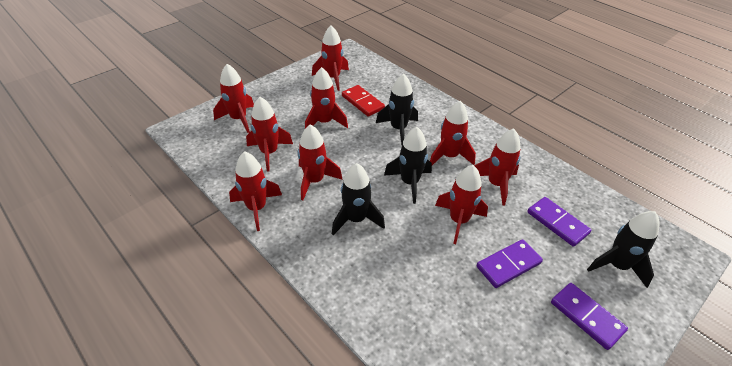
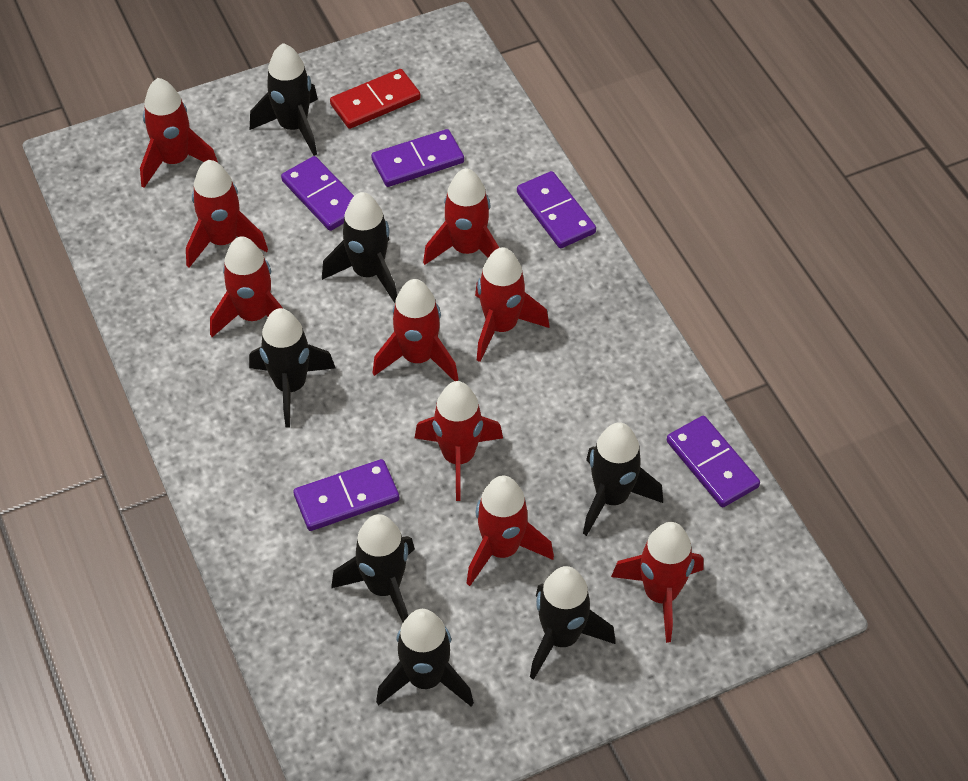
black rocket: [332,163,385,235] [376,74,418,146] [384,127,432,204] [587,211,660,288] = 4 -> [249,308,335,428] [250,43,318,156] [322,192,397,303] [331,514,415,622] [376,609,474,707] [530,566,615,680] [583,422,663,536] = 7
purple domino: [476,239,543,288] [527,197,591,247] [551,283,628,350] = 3 -> [281,156,354,231] [293,459,399,531] [371,129,464,187] [517,171,596,248] [667,416,760,507] = 5

